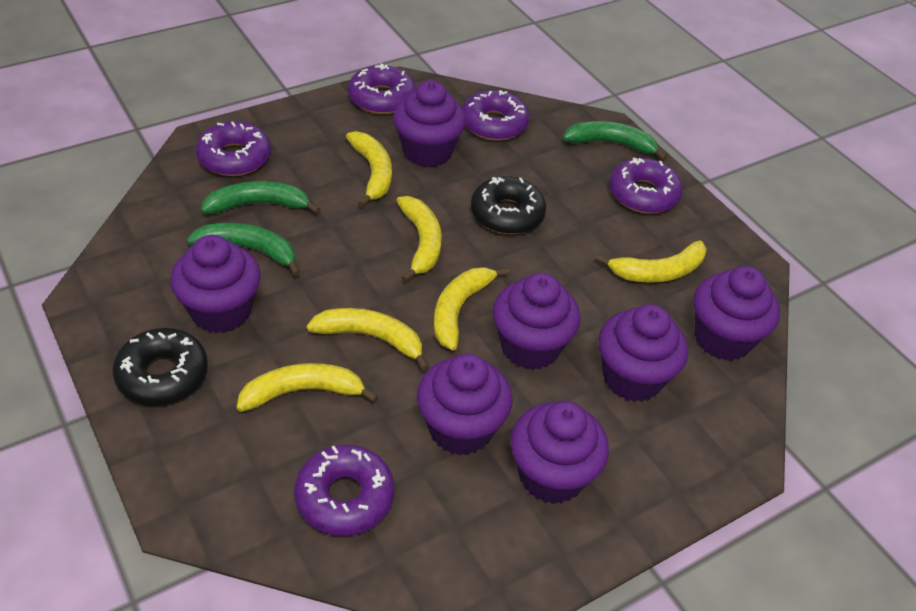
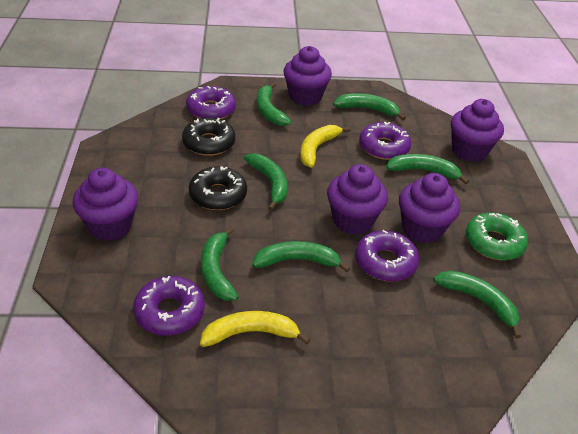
green banana: [187,223,300,276] [201,181,320,214] [563,121,667,161] = 3 -> [201,226,239,301] [244,153,288,211] [252,241,350,272] [257,82,291,126] [333,93,406,120] [386,154,469,184] [433,270,521,338] = 7
green donut: none = 0 -> [466,212,528,260] = 1
purple cupcake: [170,235,261,333] [393,80,466,168] [417,354,513,455] [493,273,581,370] [510,401,609,504] [598,304,688,402] [694,266,780,361] = 7 -> [72,168,138,241] [283,46,332,106] [327,164,388,235] [399,173,460,243] [451,99,504,162] = 5
purple donut: [196,121,271,176] [294,445,395,536] [348,64,416,114] [462,90,530,141] [609,158,683,214] = 5 -> [133,276,205,336] [186,86,236,119] [355,230,419,282] [359,122,412,160] = 4
yellow banana: [237,363,378,412] [306,308,429,371] [346,131,392,207] [396,196,442,282] [434,267,510,351] [595,240,706,283] = 6 -> [200,311,310,347] [300,125,351,168] = 2

